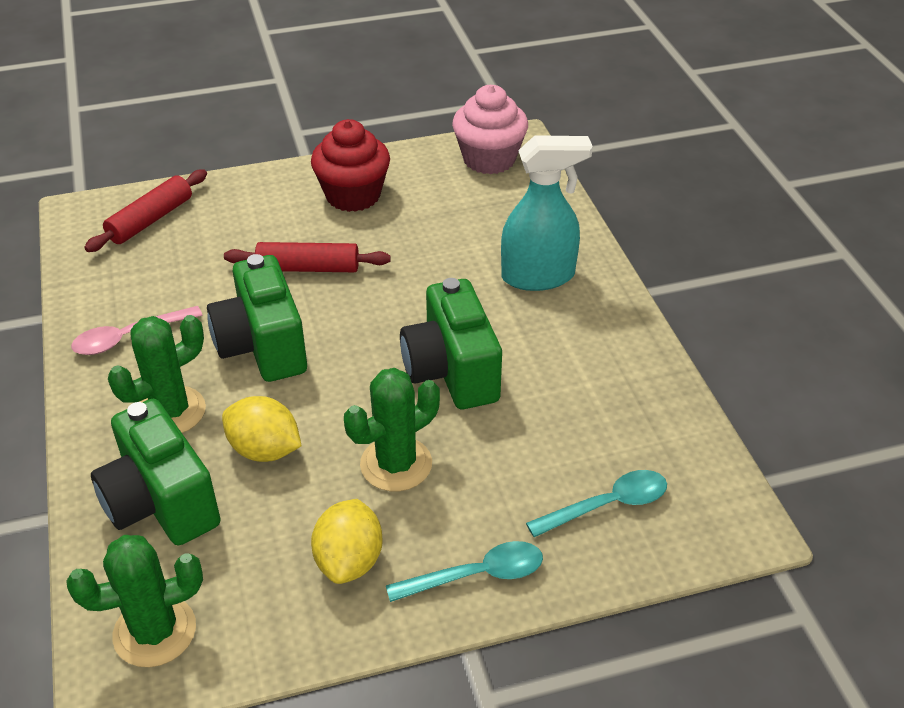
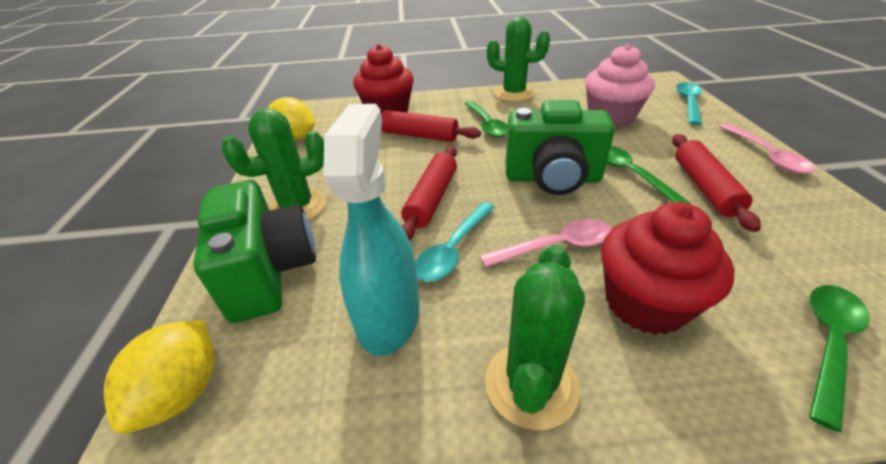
green camera: [91,399,221,545] [207,254,307,382] [400,278,502,409] = 3 -> [193,180,316,323] [505,100,615,195] = 2
green spoon: none = 0 -> [464,101,508,138] [606,146,691,204] [809,285,870,432] = 3
pink spoon: [71,306,202,355] = 1 -> [480,219,612,267] [719,123,815,174] = 2
red cupcake: [311,119,390,212] = 1 -> [353,44,414,114] [601,202,734,335] = 2
red rolling pin: [84,169,207,252] [224,242,391,272] = 2 -> [381,110,481,142] [401,146,457,240] [672,134,761,232] = 3

